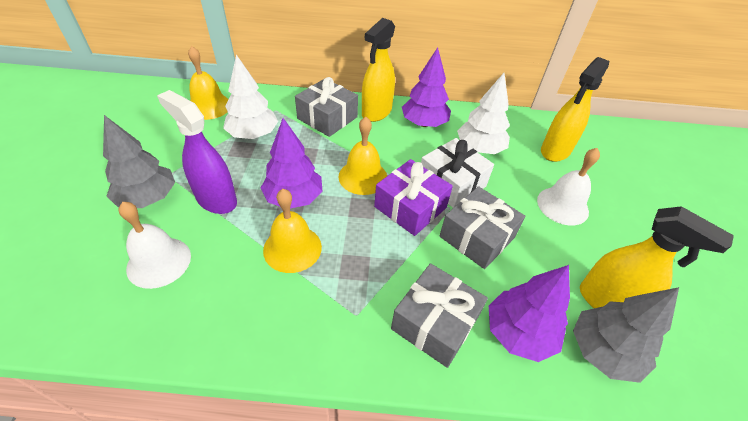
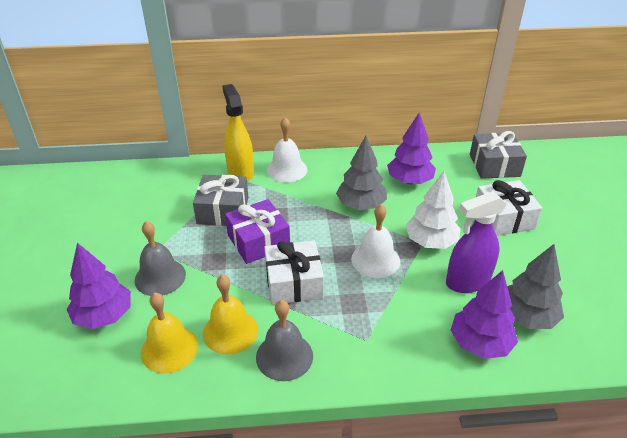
grey bell: none = 0 -> [135,221,186,296] [256,300,313,381] = 2
grey gift: [295,77,358,137] [391,263,488,368] [440,186,526,269] = 3 -> [193,175,249,226] [470,131,527,179] = 2
white gift: [421,138,494,208] = 1 -> [264,241,324,305] [476,180,542,236] = 2
white tree: [223,55,278,139] [457,73,510,154] = 2 -> [405,171,460,249] = 1
yellow bell: [188,46,228,120] [263,189,322,273] [339,117,387,195] = 3 -> [141,293,198,374] [203,275,258,355] = 2
yellow spray bottle: [362,18,395,122] [541,57,610,162] [580,206,734,308] = 3 -> [222,84,254,182] = 1

